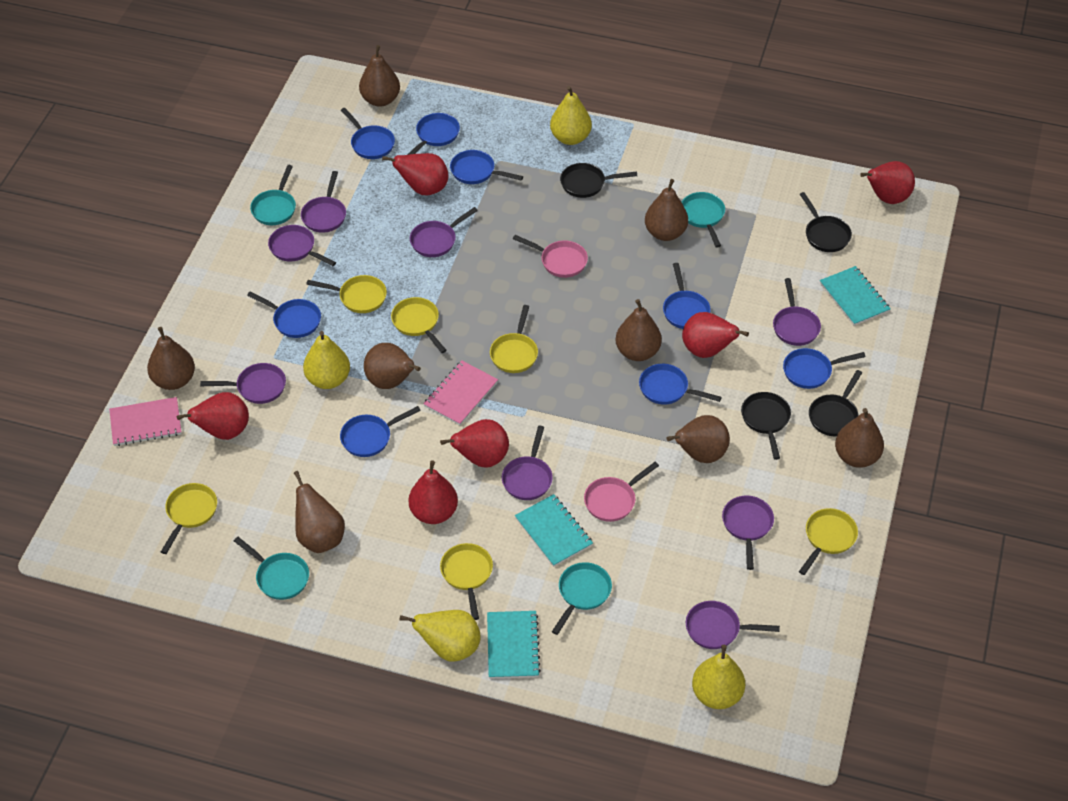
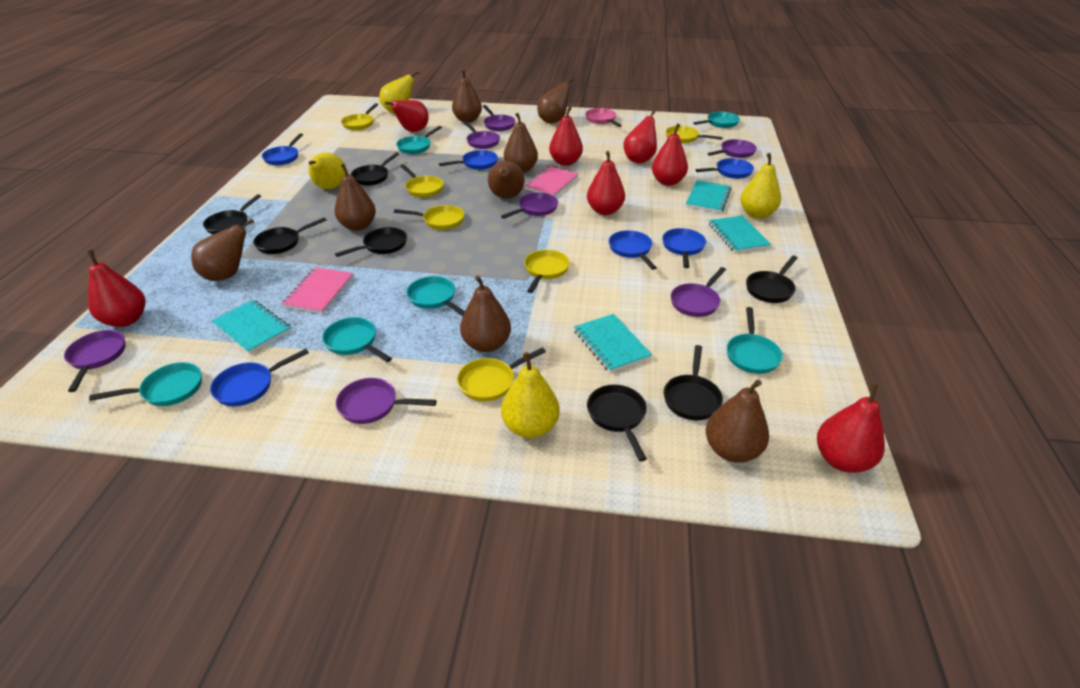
black pan: [560,163,637,198] [741,392,791,460] [800,192,852,252] [809,370,862,436] = 4 -> [203,194,261,234] [253,217,326,254] [335,227,407,257] [351,152,399,186] [587,385,647,461] [664,345,723,420] [746,256,797,303] = 7
blue pan: [247,291,321,338] [340,406,421,457] [341,108,395,159] [407,113,460,155] [450,150,523,184] [639,364,722,404] [663,263,711,329] [783,348,866,389] = 8 -> [210,349,309,407] [262,133,303,165] [439,150,498,170] [609,230,657,270] [662,228,706,268] [696,158,754,179] = 6
pink pan: [513,235,588,278] [584,462,659,522] = 2 -> [585,108,622,127] = 1
purple pan: [200,363,286,404] [268,225,336,266] [301,171,346,233] [410,207,478,257] [502,426,553,500] [686,601,780,649] [722,495,774,570] [773,278,821,346] = 8 -> [64,330,126,392] [336,378,437,424] [463,121,500,149] [483,105,515,131] [501,192,558,219] [671,267,726,317] [708,139,757,158] = 7
red pear: [177,392,249,440] [382,153,448,195] [408,460,458,524] [440,419,509,468] [682,312,749,358] [860,161,915,204] = 6 -> [87,250,146,327] [385,100,429,132] [549,106,583,166] [587,151,625,215] [624,110,657,163] [652,123,688,186] [817,383,885,473] = 7
turquoise notebook: [487,611,541,679] [515,494,593,567] [820,266,891,326] = 3 -> [212,300,291,354] [574,314,652,372] [686,180,731,213] [709,216,771,253] = 4
turquoise pan: [234,537,309,600] [250,165,296,225] [552,562,612,635] [682,192,725,248] = 4 -> [89,362,202,406] [322,317,392,362] [396,126,442,154] [407,276,465,316] [693,112,740,128] [727,307,783,374] = 6

